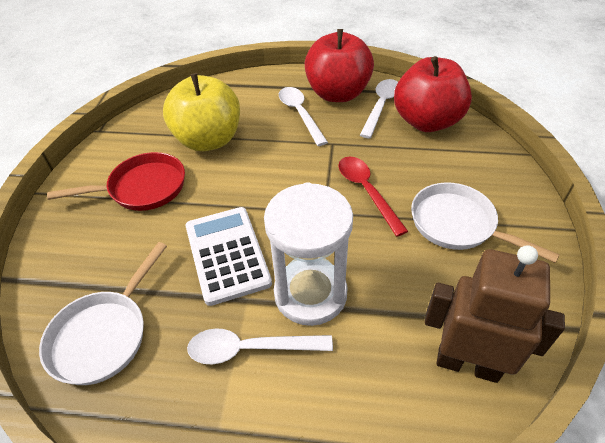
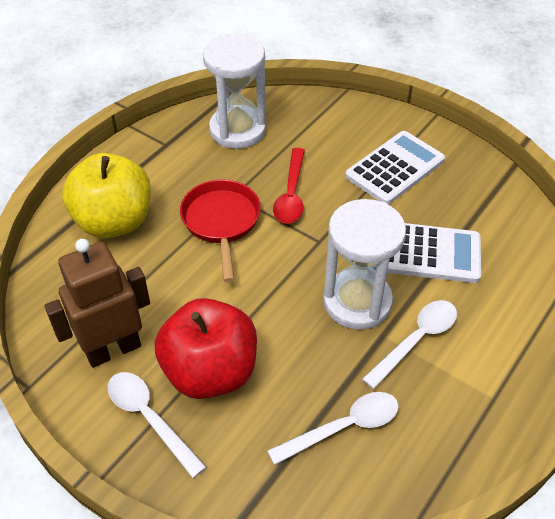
red apple: [304,29,374,102] [394,56,472,132] = 2 -> [155,298,257,399] = 1
white calculator: [186,207,272,306] = 1 -> [345,131,445,205] [387,223,481,283] = 2
white hourglass: [264,182,353,326] = 1 -> [203,34,266,149] [323,199,406,330] = 2
white pan: [39,242,167,385] [411,182,559,263] = 2 -> none = 0

